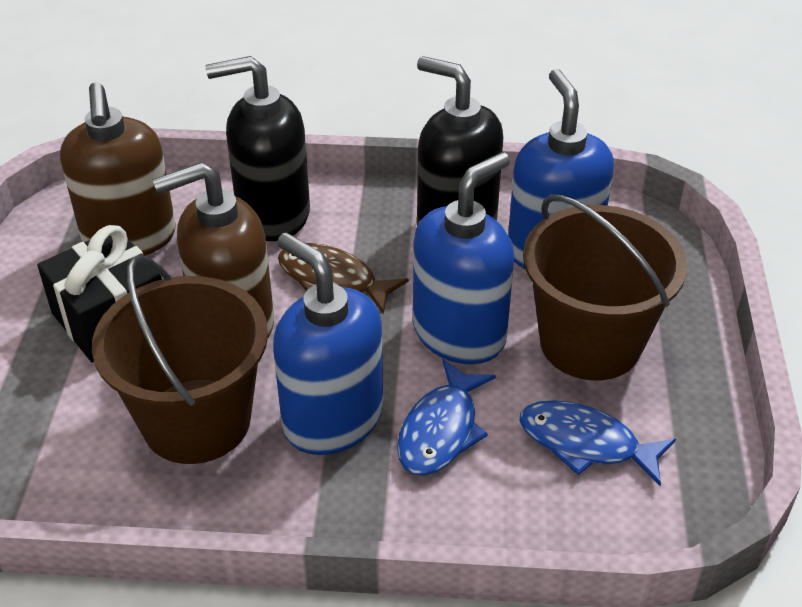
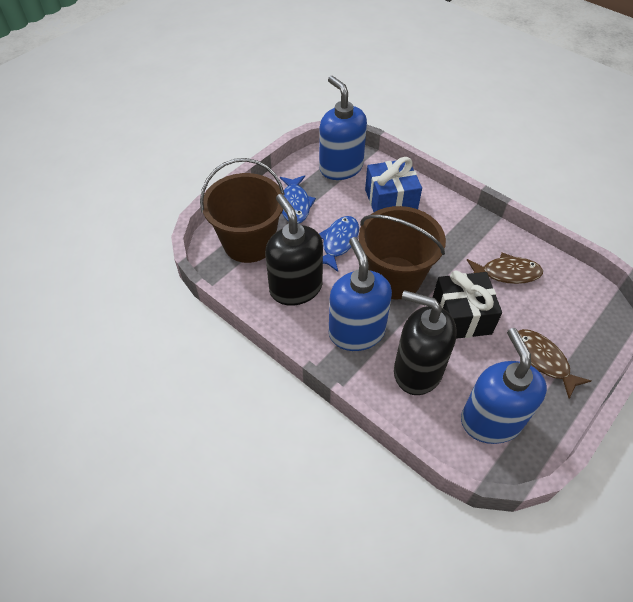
blue gift: none = 0 -> [365,157,422,212] = 1
brown fish: [278,243,409,314] = 1 -> [467,252,543,284] [518,329,591,399] = 2
brown soap dispenser: [60,82,176,256] [153,162,274,337] = 2 -> none = 0

